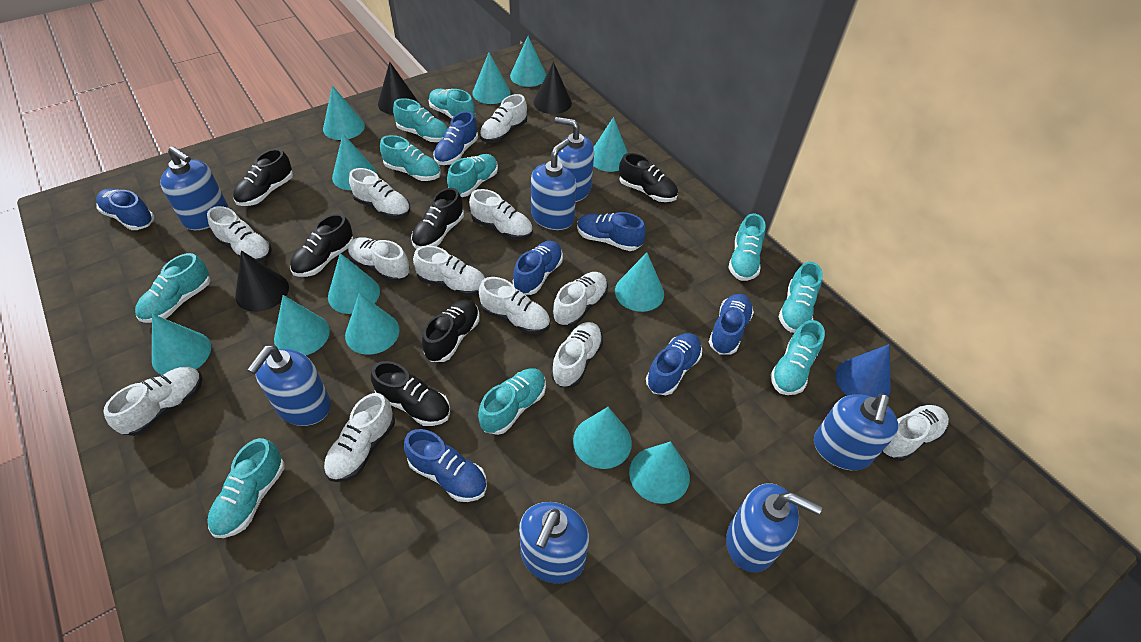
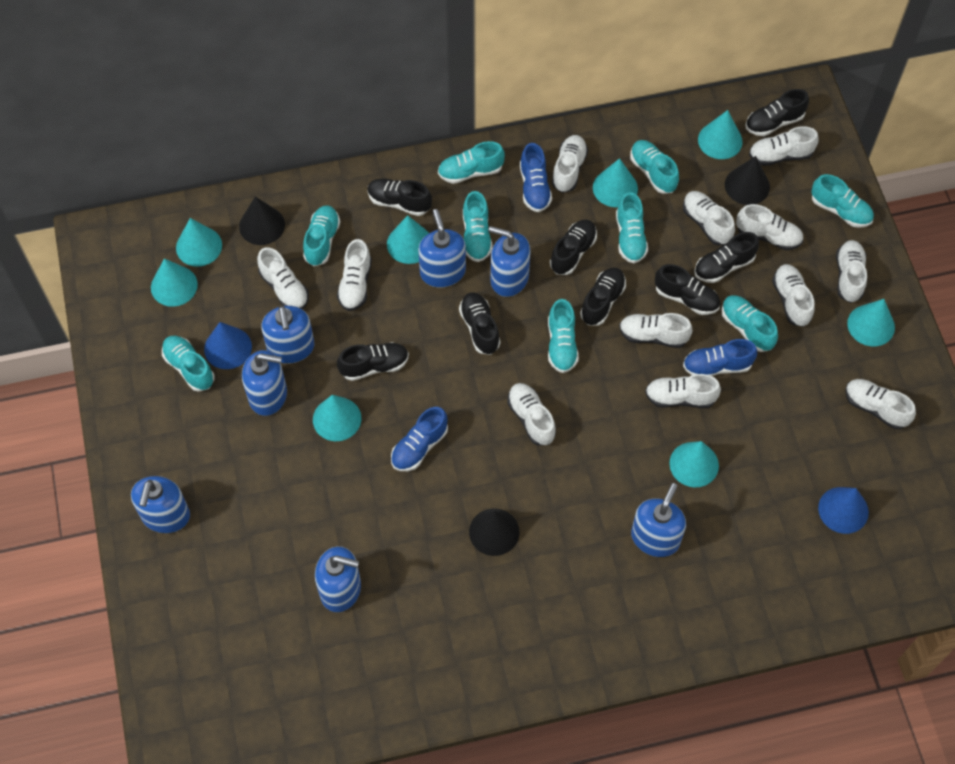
black shoe: [233,149,293,206] [290,214,353,277] [371,361,450,426] [411,188,464,249] [422,299,480,362] [619,153,678,202] = 6 -> [337,342,409,381] [367,178,432,216] [459,292,500,355] [550,219,597,275] [580,267,626,326] [655,264,720,315] [694,232,759,283] [746,89,809,136] = 8
blue cone: [835,344,891,398] = 1 -> [204,322,252,369] [818,487,869,534] = 2
blue shoe: [96,188,154,230] [404,429,487,502] [433,111,478,165] [513,241,563,295] [577,212,646,251] [646,333,702,395] [709,294,754,354] = 7 -> [391,407,448,471] [520,143,552,212] [683,339,757,376] = 3
turquoise cone: [152,314,211,375] [274,295,330,355] [323,85,365,140] [328,253,380,314] [332,134,377,190] [345,293,400,355] [472,52,511,104] [510,36,546,87] [573,407,632,469] [593,117,628,172] [615,253,664,312] [629,441,690,504] = 12 -> [151,258,198,307] [176,218,222,266] [313,395,361,441] [387,215,429,264] [593,158,638,207] [669,441,719,487] [698,110,743,159] [847,299,895,346] = 8
turquoise shoe: [135,253,210,323] [207,438,285,538] [380,135,441,181] [393,98,448,142] [429,89,475,119] [447,154,498,197] [478,368,546,435] [728,214,766,281] [771,320,825,395] [778,262,823,333] = 10 -> [162,336,214,392] [303,205,340,266] [438,141,505,184] [463,191,492,262] [548,299,579,373] [616,192,648,263] [630,140,679,194] [721,295,778,352] [811,174,874,228] = 9

